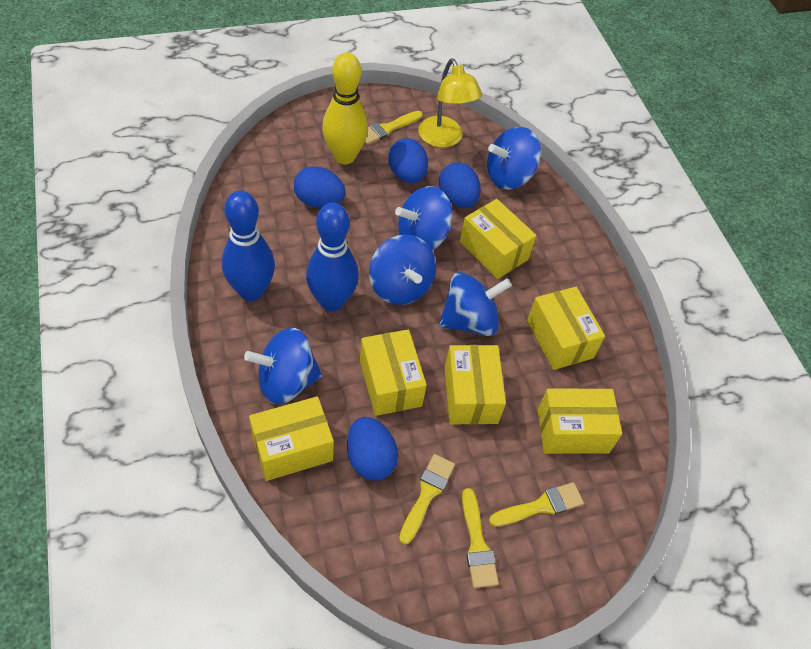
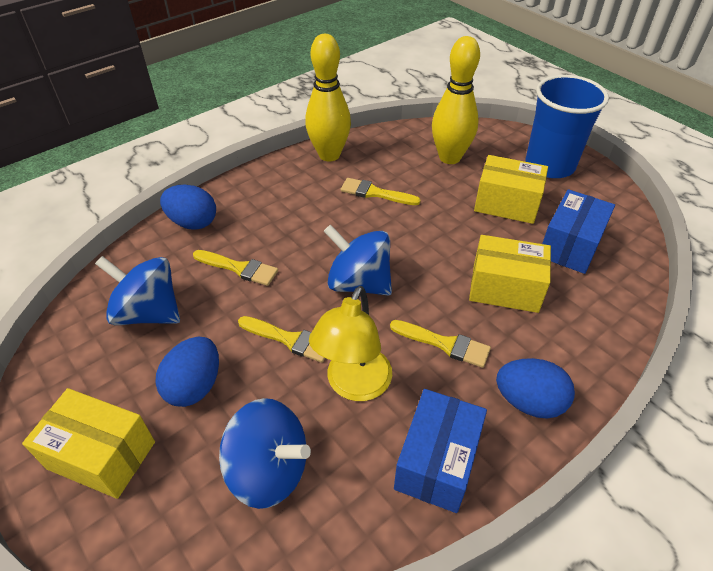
blue bowling pin: [222,191,275,301] [306,203,359,312] = 2 -> none = 0
blue box: none = 0 -> [394,389,487,513] [542,189,615,274] = 2
blue cup: none = 0 -> [526,75,609,178] = 1
blue egg: [294,167,345,208] [347,417,398,480] [388,138,428,183] [439,162,481,208] = 4 -> [155,337,219,407] [160,185,216,230] [496,358,575,419] = 3
blue spinning top: [244,328,322,404] [369,234,436,305] [395,186,452,250] [439,272,512,336] [487,127,541,189] = 5 -> [95,256,180,325] [219,398,311,509] [324,224,392,296] = 3
yellow bowling pin: [322,52,368,164] = 1 -> [305,34,351,161] [432,36,480,164] = 2
yellow box: [249,396,334,481] [360,329,427,416] [445,345,506,425] [460,199,537,279] [527,287,605,370] [538,389,622,454] = 6 -> [22,388,155,499] [469,235,551,313] [474,155,548,224] = 3

